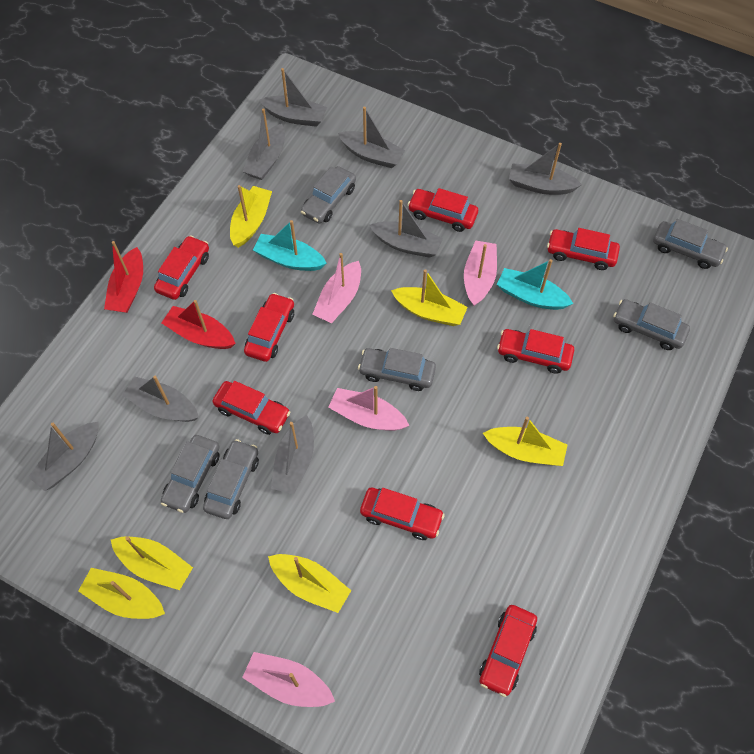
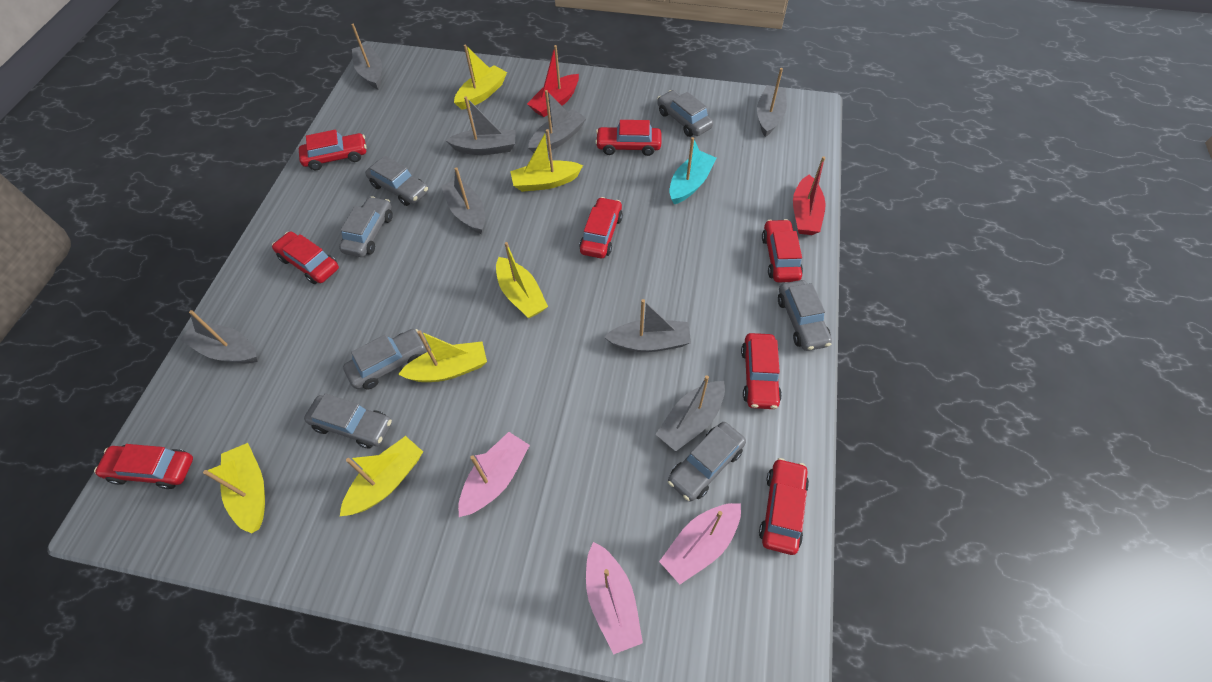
grey car: [161,435,220,513] [203,439,259,519] [301,166,356,223] [358,348,436,391] [613,299,690,350] [653,219,728,269] = 6 -> [304,393,392,449] [339,196,393,257] [343,329,427,389] [365,156,429,206] [657,90,713,137] [668,422,746,502] [778,280,832,351] = 7
pink boat: [242,652,335,707] [312,253,361,323] [328,386,410,431] [464,240,497,306] = 4 -> [458,432,530,517] [586,542,643,655] [659,503,741,584] = 3
turquoise boat: [253,220,327,271] [497,259,573,310] = 2 -> [669,137,716,204] = 1

